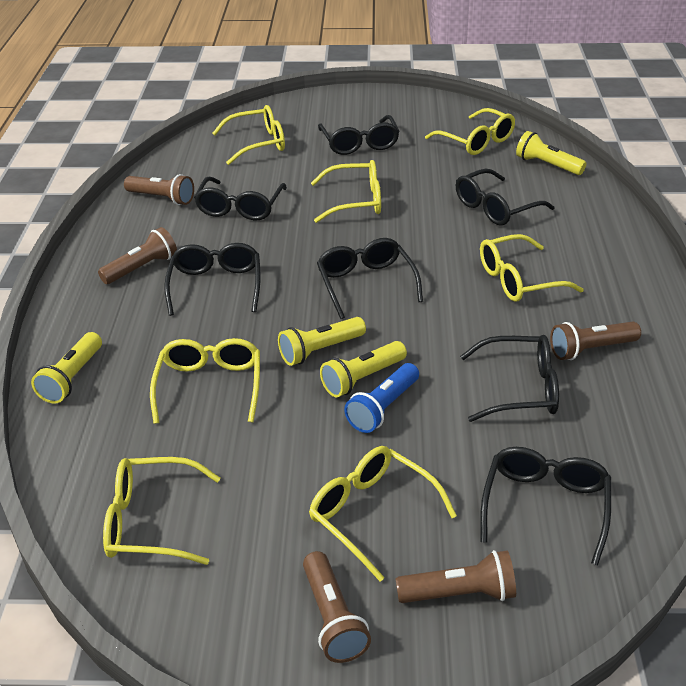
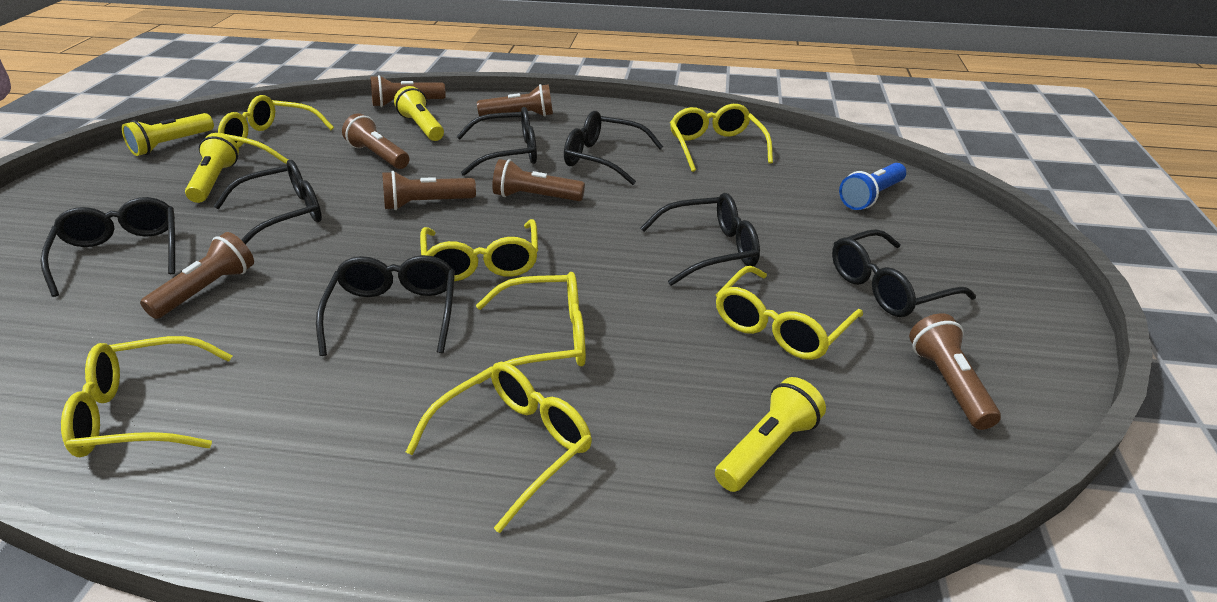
brown flashlight: [98,227,177,284] [124,174,194,205] [303,551,371,663] [396,550,516,603] [550,321,641,360] = 5 -> [140,232,254,319] [342,114,409,169] [370,75,446,107] [382,171,476,210] [477,84,553,117] [492,159,585,201] [909,313,1001,430] = 7

